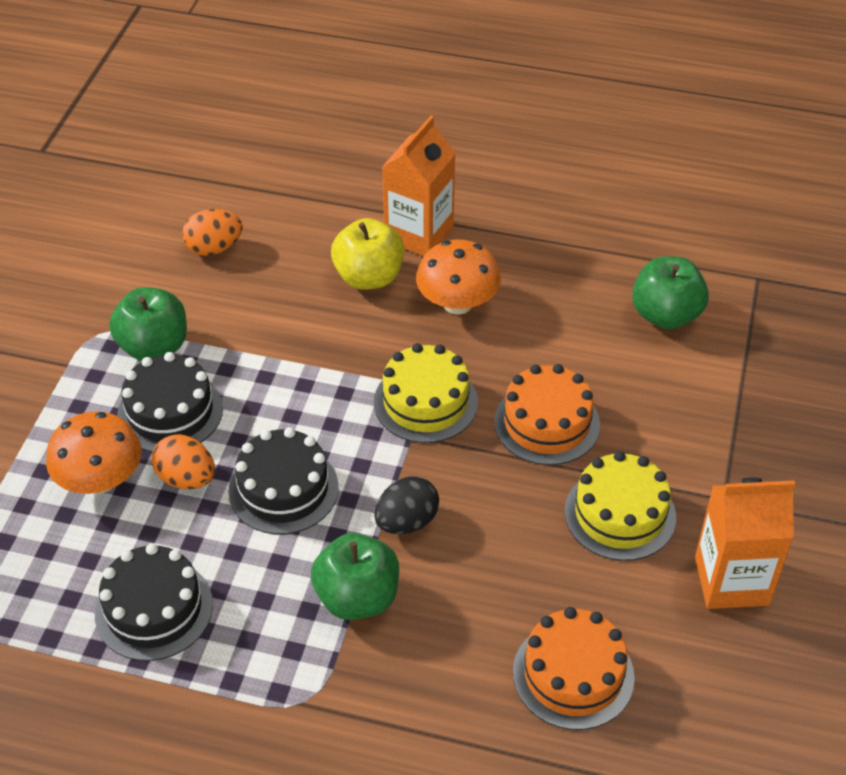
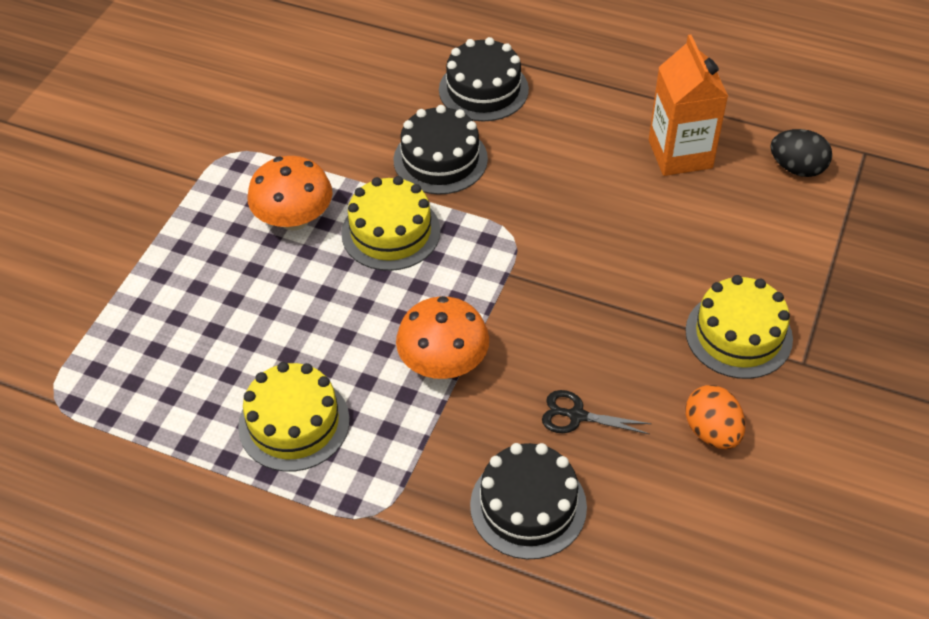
black scissors: none = 0 -> [542,390,652,434] = 1
green apple: [109,287,187,361] [311,533,399,620] [632,256,709,329] = 3 -> none = 0
orange cake: [494,364,600,465] [513,607,635,730] = 2 -> none = 0
orange carton: [382,116,456,256] [695,477,795,609] = 2 -> [649,34,728,176] = 1
orange egg: [152,434,215,489] [182,209,243,256] = 2 -> [685,385,745,449] = 1
yellow apple: [331,218,404,290] = 1 -> none = 0
yellow cake: [374,343,478,443] [564,451,676,561] = 2 -> [238,362,350,472] [341,176,440,271] [685,275,793,379] = 3

